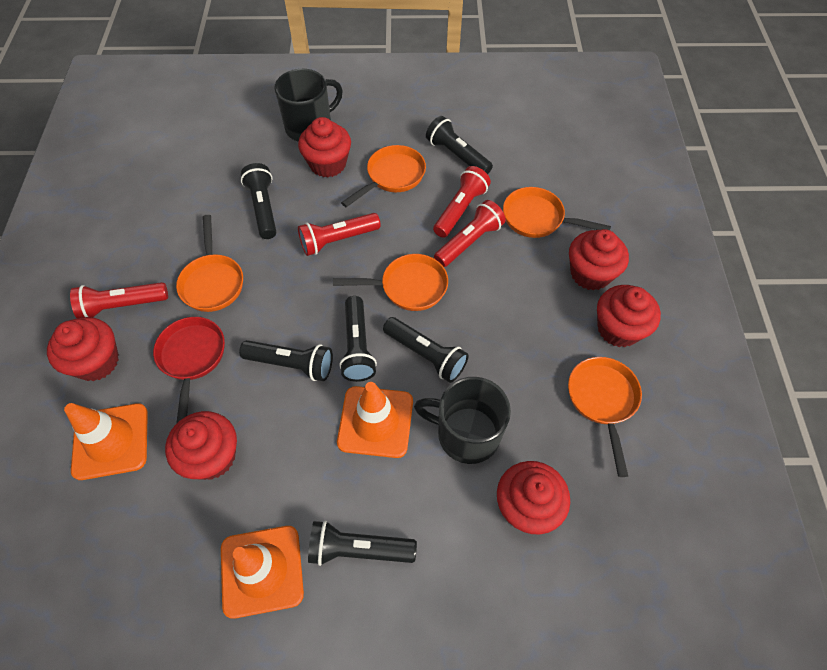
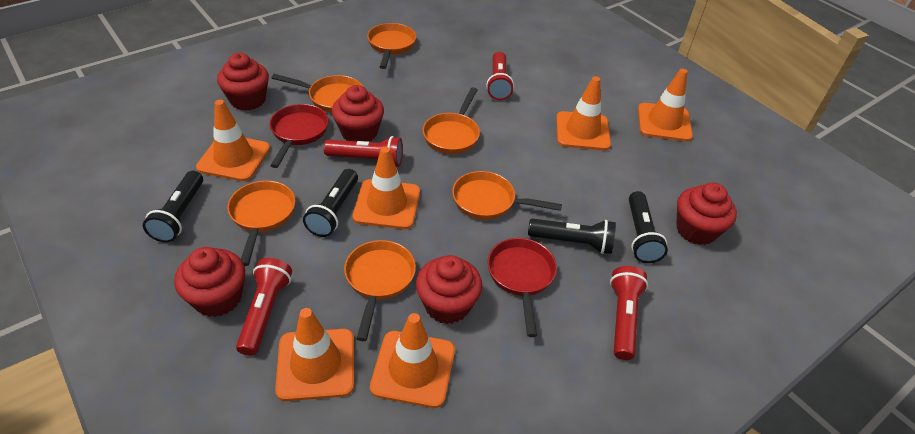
black flashlight: [239,340,333,381] [241,163,276,239] [308,520,417,566] [339,296,377,382] [383,317,469,383] [426,116,493,174] = 6 -> [143,171,203,243] [303,169,358,237] [528,219,616,254] [629,191,668,263] = 4
black mug: [274,69,343,142] [414,377,511,464] = 2 -> none = 0
orange pan: [176,215,243,312] [333,254,448,311] [341,145,426,207] [503,187,611,238] [568,357,642,477] = 5 -> [227,180,295,266] [272,74,363,112] [344,240,416,341] [367,23,416,69] [423,87,480,154] [452,171,562,220] = 6
orange traffic cone: [64,403,148,480] [221,526,304,619] [337,382,413,458] = 3 -> [196,100,270,181] [275,308,354,401] [353,147,420,229] [370,313,455,408] [556,76,611,150] [638,69,693,141] = 6
red cupcake: [47,317,119,381] [165,411,237,480] [298,117,351,177] [497,461,570,534] [569,229,629,291] [597,285,661,347] = 6 -> [174,247,245,317] [217,53,269,111] [332,85,384,142] [416,255,482,324] [676,183,737,245] = 5
red pan: [153,317,225,424] = 1 -> [269,104,329,168] [487,238,557,337] = 2

